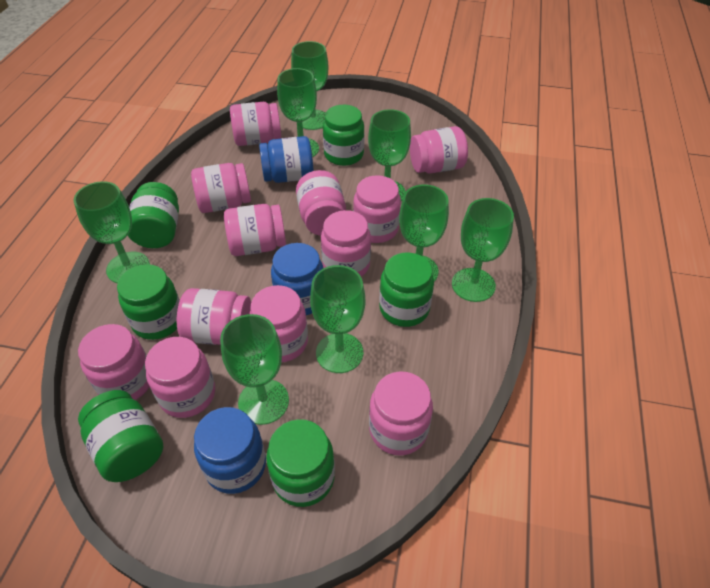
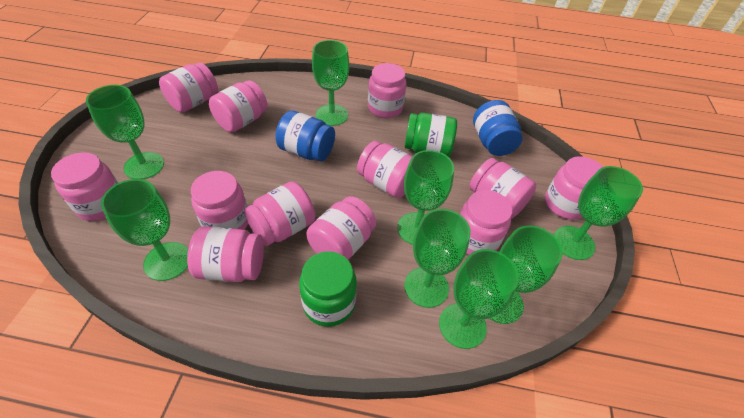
blue jar: [194,407,266,494] [259,136,314,183] [271,243,323,315] = 3 -> [275,111,335,161] [473,100,523,156] = 2
green jar: [78,390,163,482] [117,264,180,340] [127,182,179,248] [266,419,335,507] [323,105,365,166] [379,253,434,327] = 6 -> [299,251,357,327] [405,113,457,157] = 2

